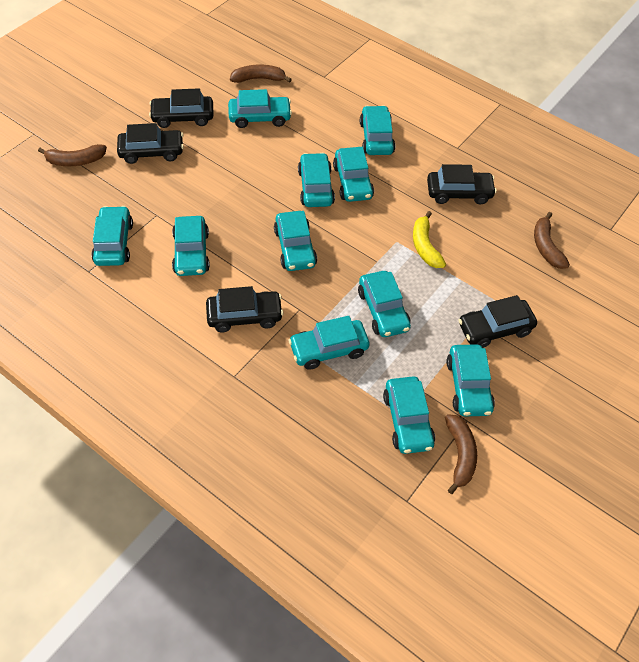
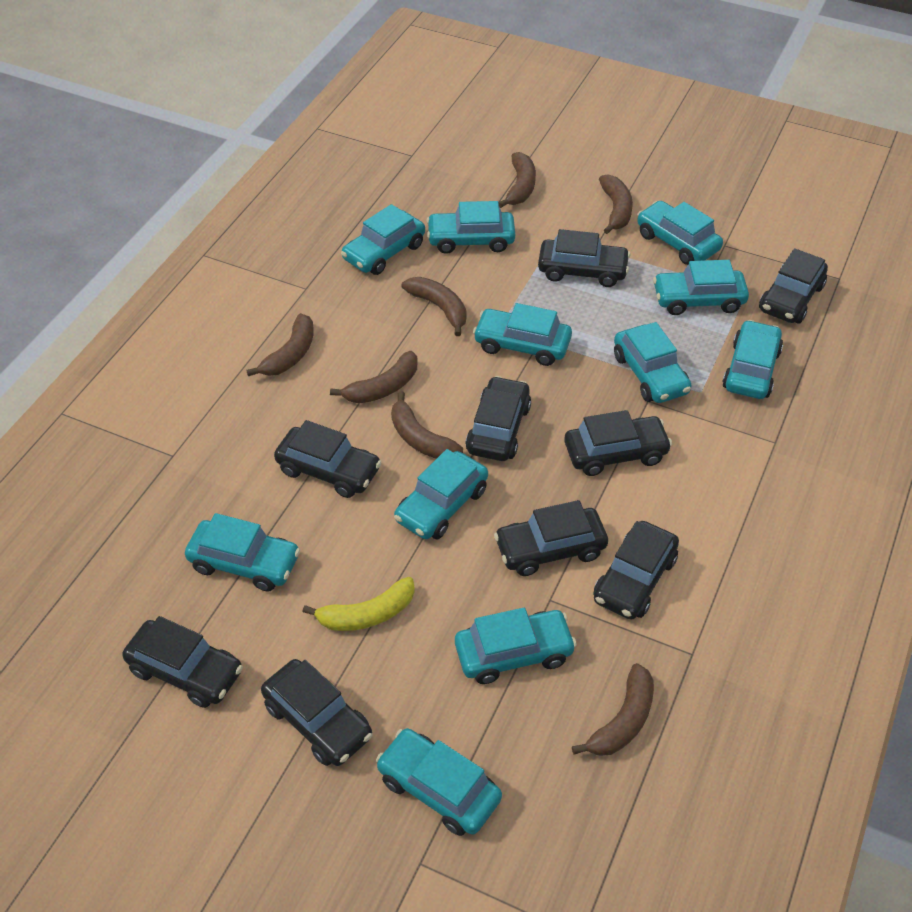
black car: [117,123,184,164] [149,88,214,128] [206,286,284,332] [427,164,497,205] [458,295,537,348] = 5 -> [122,616,243,708] [261,659,372,766] [274,420,382,498] [465,376,531,461] [494,500,608,576] [538,229,631,287] [564,410,672,476] [594,521,679,620] [759,248,828,323] = 9
brown banana: [38,144,107,166] [230,65,292,83] [445,414,477,494] [534,212,570,269] = 4 -> [246,313,314,376] [330,351,417,403] [391,391,463,459] [402,277,467,336] [499,152,536,208] [572,663,654,756] [599,174,633,234] = 7

